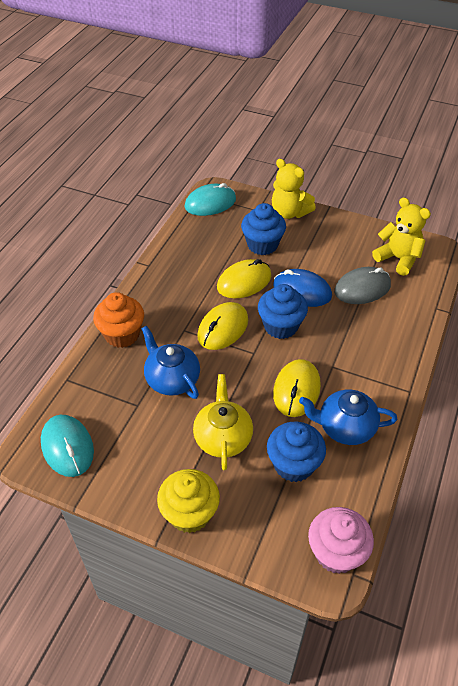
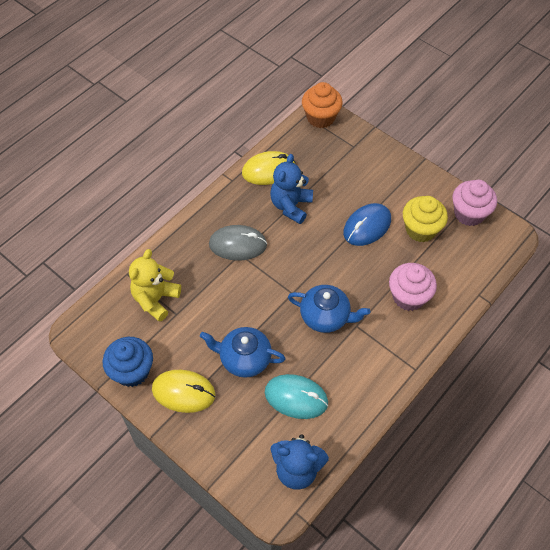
blue cupcake: [241,203,286,255] [258,284,308,339] [267,421,326,482] = 3 -> [103,337,153,387] = 1
blue teddy bear: none = 0 -> [270,154,313,224] [270,434,329,490] = 2
pink cupcake: [308,507,374,574] = 1 -> [389,263,437,311] [452,180,497,226] = 2
turquoise mouse: [41,415,94,477] [184,183,236,216] = 2 -> [265,374,328,419] = 1
yellow mouse: [197,302,248,350] [217,259,271,298] [273,359,321,417] = 3 -> [152,370,215,413] [242,151,295,185] = 2
yellow teapot: [193,374,253,470] = 1 -> none = 0
yellow teddy bear: [272,159,316,219] [372,197,431,276] = 2 -> [129,249,181,322] = 1

